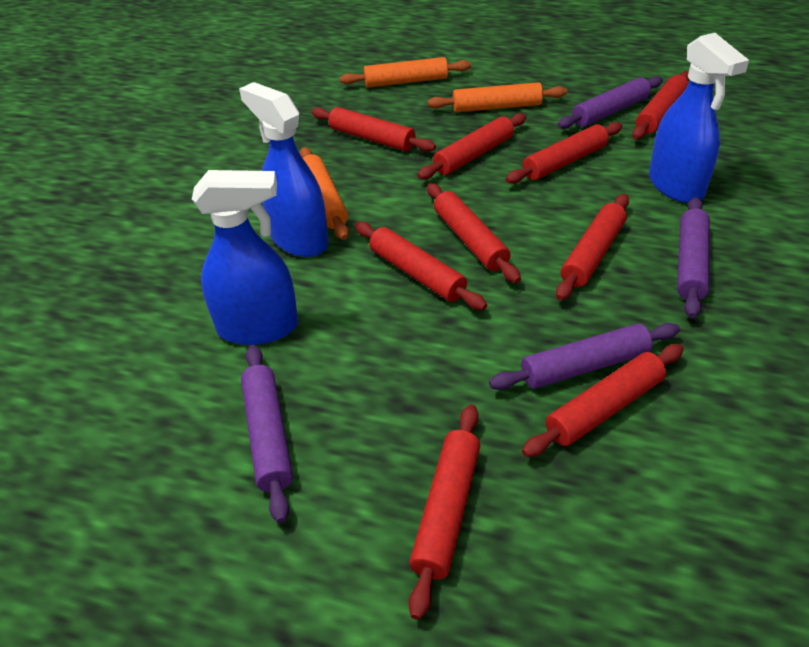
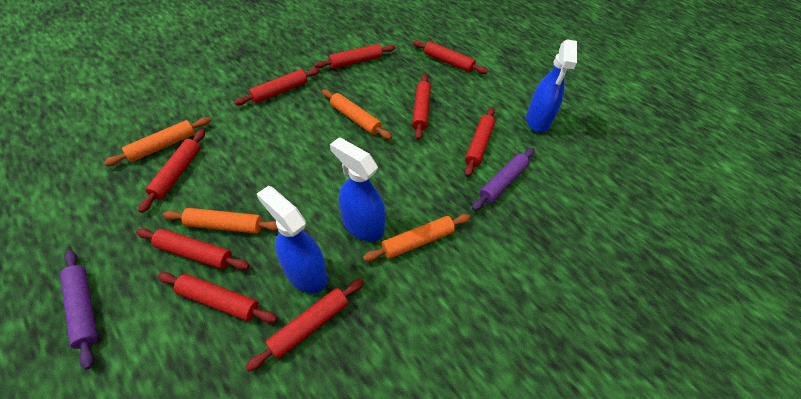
orange rolling pin: [300,147,349,240] [340,57,471,88] [427,82,567,112] = 3 -> [104,117,211,166] [163,208,278,234] [322,89,392,140] [363,214,471,262] = 4
purple rolling pin: [241,345,293,523] [489,323,680,390] [557,76,663,129] [677,197,710,318] = 4 -> [60,251,98,369] [472,148,535,211] = 2

